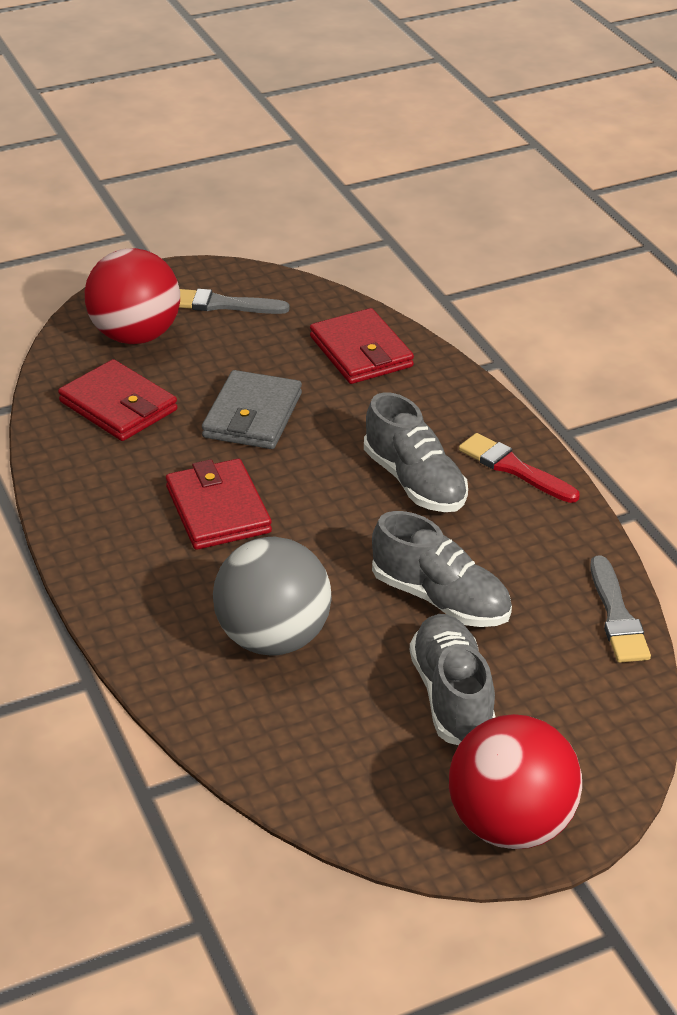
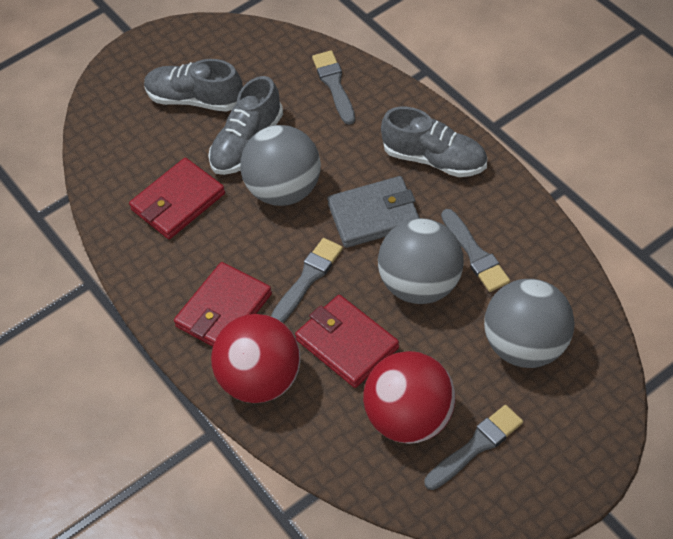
grey ball: [213,537,332,656] = 1 -> [240,125,321,206] [378,218,464,304] [484,279,575,368] = 3
grey brush: [179,289,290,314] [590,555,651,663] = 2 -> [271,238,343,323] [312,50,355,125] [424,405,523,490] [441,209,510,292] = 4
red brush: [459,433,580,503] = 1 -> none = 0

